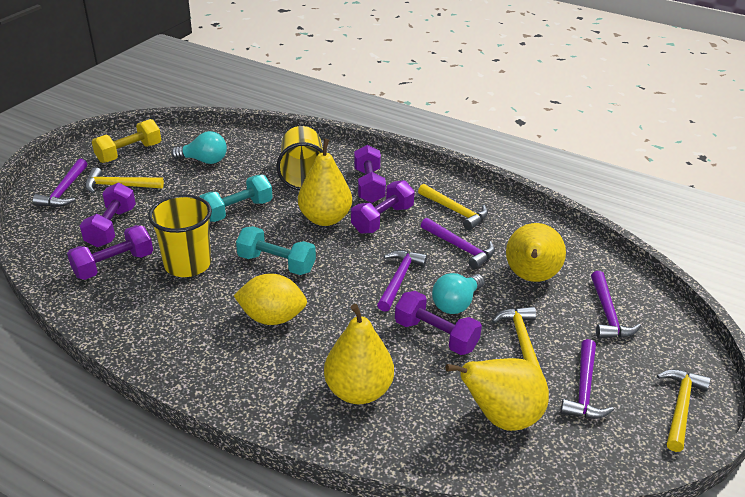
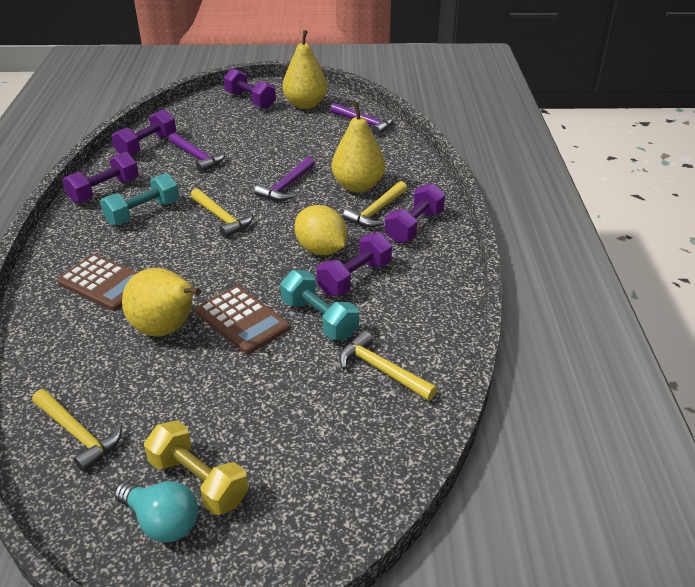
brown calculator: none = 0 -> [57,254,137,311] [196,286,290,354] = 2
purple hammer: [33,158,87,207] [377,250,427,312] [421,218,495,269] [560,339,614,419] [591,271,641,338] = 5 -> [169,133,225,172] [254,157,315,201] [330,103,393,135] = 3
turquoise light bulb: [171,131,227,164] [432,273,485,314] = 2 -> [115,481,198,543] = 1
yellow cup: [148,195,212,277] [276,126,323,190] = 2 -> none = 0
yellow pear: [298,139,352,226] [324,304,394,404] [445,358,549,431] [506,223,566,282] = 4 -> [122,268,201,336] [282,30,328,109] [332,102,385,192] = 3

